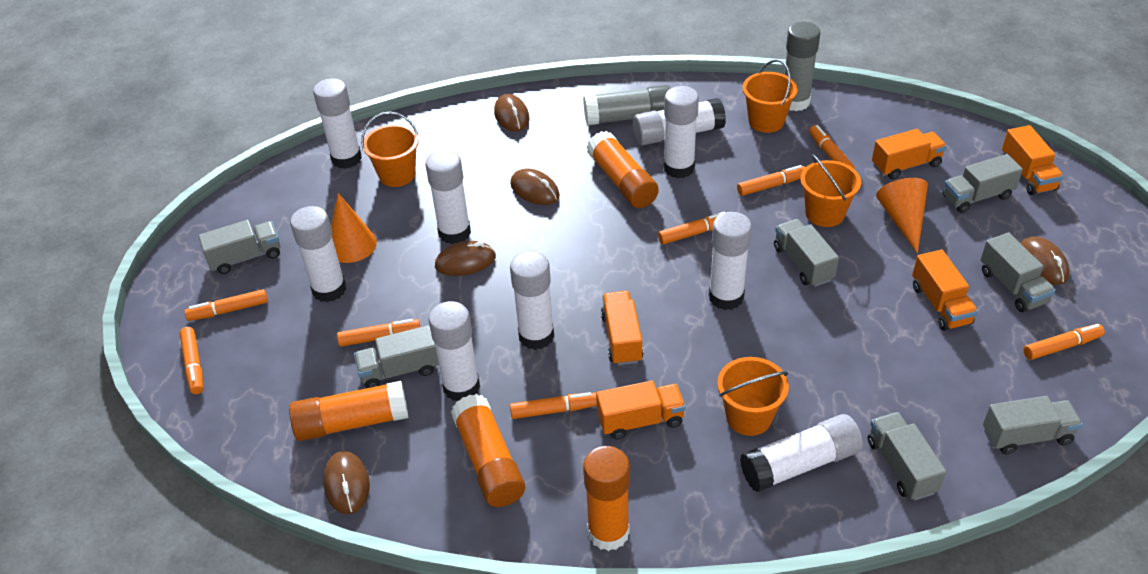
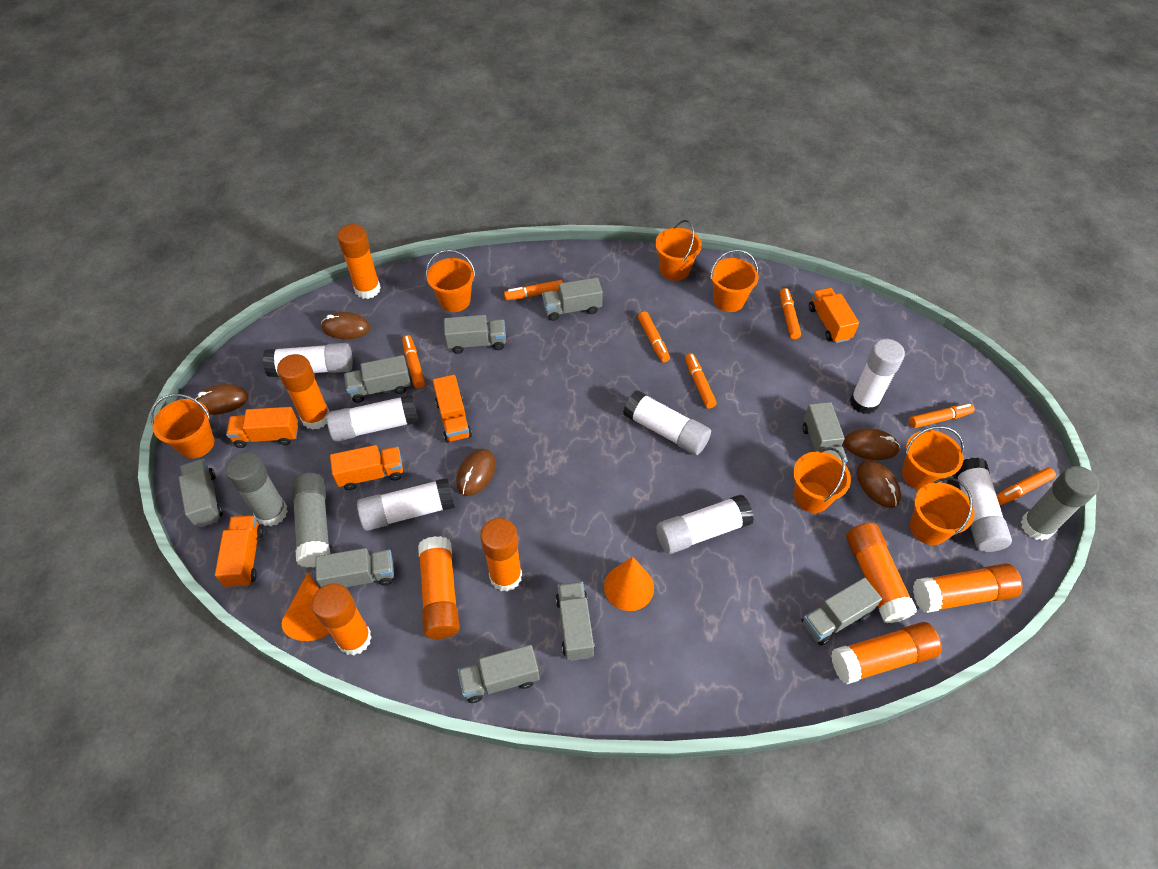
grey glue stick: [583,85,671,125] [784,22,820,111] = 2 -> [225,452,288,527] [291,473,330,568] [1021,466,1100,541] = 3
grey truck: [198,220,280,274] [354,325,439,388] [774,219,839,287] [868,412,946,501] [943,154,1023,213] [980,232,1055,312] [983,396,1082,454] = 7 -> [179,459,223,527] [315,548,394,587] [344,355,411,403] [444,315,506,354] [458,645,539,703] [542,277,603,321] [556,582,595,661] [801,578,882,645] [803,402,848,464] = 9
orange bucket: [361,111,419,187] [717,357,789,436] [743,59,798,133] [800,155,861,227] = 4 -> [151,394,214,458] [426,250,476,312] [655,220,702,281] [710,250,759,312] [793,448,851,513] [902,426,964,490] [910,478,975,545] = 7
orange glue stick: [289,381,408,441] [451,394,525,507] [583,446,630,551] [587,131,659,208] = 4 -> [277,354,330,430] [312,583,372,656] [337,224,381,299] [418,536,459,639] [480,518,522,592] [831,622,942,684] [846,522,917,623] [913,563,1023,613] = 8
orange marker: [179,327,203,394] [185,289,268,321] [337,319,420,347] [510,392,597,419] [658,212,725,244] [737,165,806,196] [809,125,855,169] [1023,324,1105,360] = 8 -> [402,335,425,388] [504,280,563,300] [638,311,670,363] [685,353,717,408] [780,288,801,339] [909,403,975,428] [996,467,1056,505] = 7
white glue stick: [290,206,346,302] [313,78,362,169] [425,150,471,244] [428,301,480,401] [510,251,554,350] [633,98,726,145] [664,86,699,178] [709,212,752,310] [740,414,863,492] = 9 -> [263,343,353,377] [326,394,419,442] [357,478,455,531] [623,390,711,455] [656,494,754,554] [850,339,905,414] [955,458,1012,552] = 7

